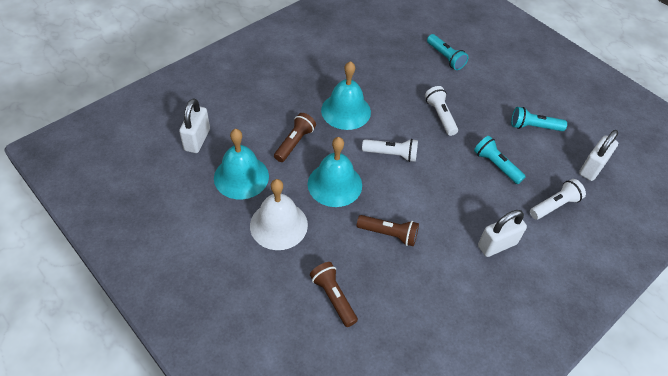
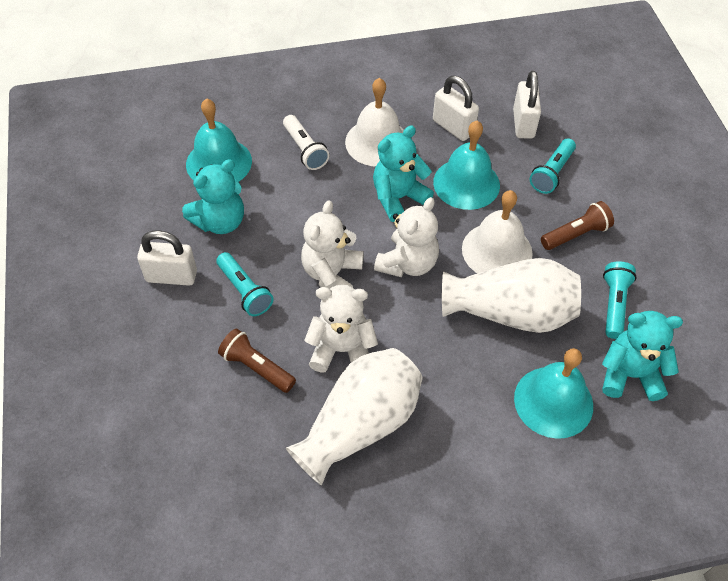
brown flashlight: [274,113,316,162] [310,262,358,327] [357,215,419,247] = 3 -> [218,329,296,393] [541,201,614,250] = 2
turquoise teddy bear: none = 0 -> [182,159,244,234] [373,126,434,222] [602,311,683,401] = 3
white bell: [250,179,308,250] = 1 -> [345,78,404,167] [462,190,533,273] = 2
white flashlight: [362,139,418,162] [425,86,458,136] [530,179,586,220] = 3 -> [283,115,330,170] = 1
white teddy bear: none = 0 -> [301,200,364,289] [304,285,378,373] [374,197,439,277] = 3
white vase: none = 0 -> [286,348,423,485] [442,258,581,333] = 2

